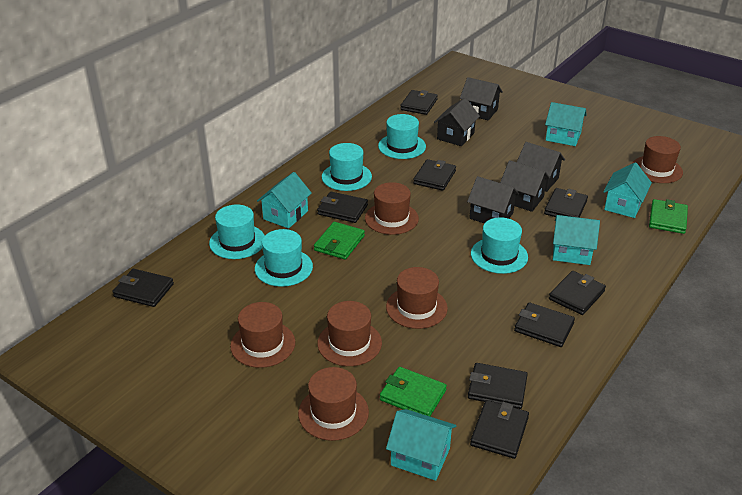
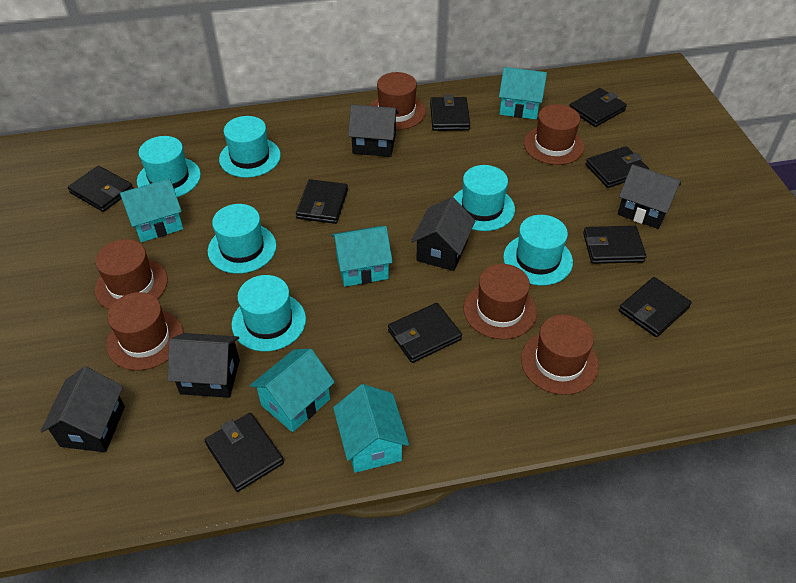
green wallet: [314,222,365,260] [380,367,447,416] [649,199,688,234] = 3 -> none = 0
turquoise hat: [209,204,265,259] [255,229,313,287] [322,143,372,191] [378,114,426,159] [471,217,528,274] = 5 -> [137,136,201,197] [208,204,277,274] [219,116,281,178] [231,275,306,351] [454,165,515,231] [503,215,573,286] = 6

